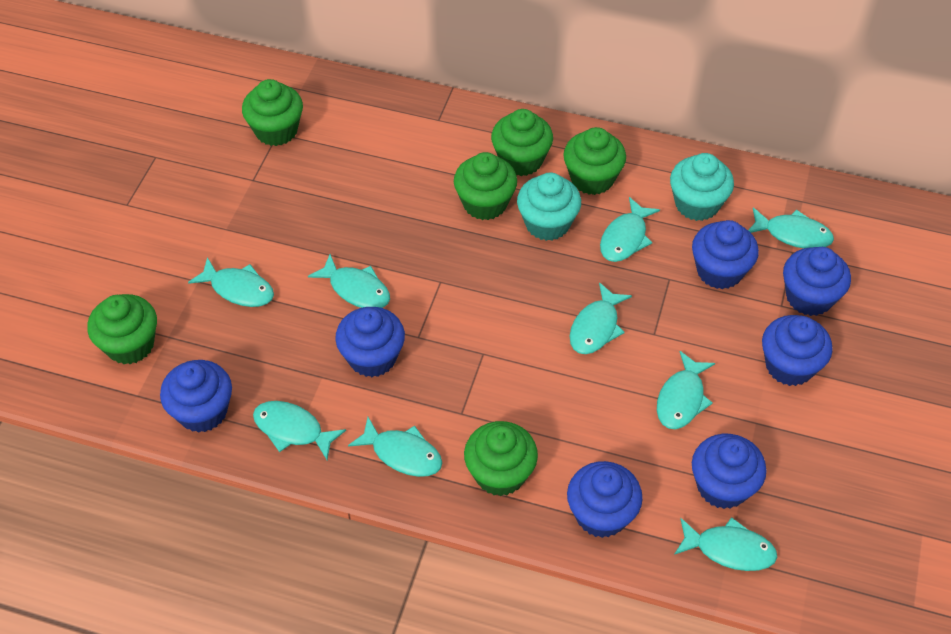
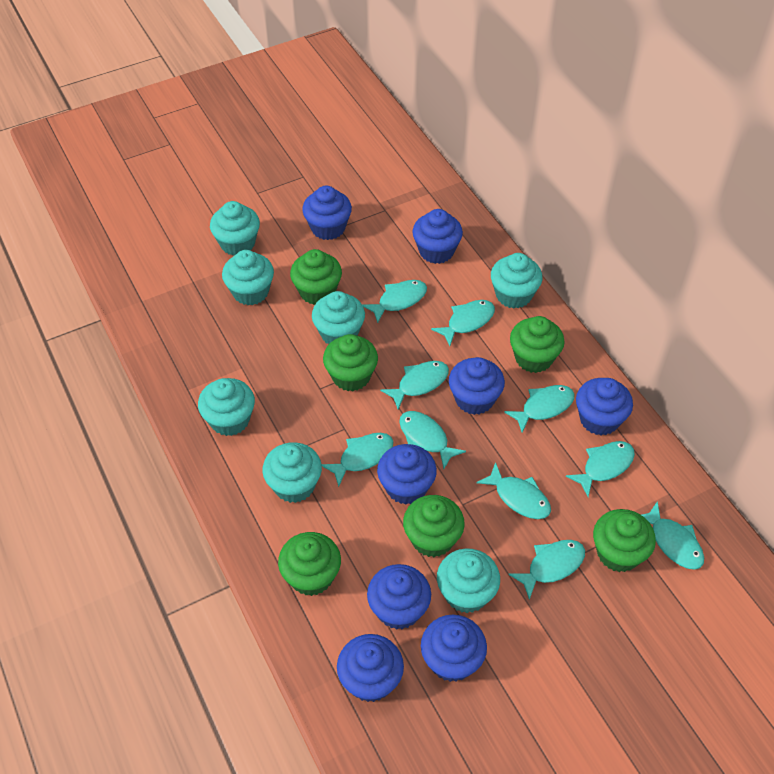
blue cupcake: [160,360,232,433] [335,307,405,377] [567,461,643,538] [692,220,759,289] [692,434,767,509] [762,315,833,386] [783,247,851,316] = 7 -> [302,186,352,240] [337,634,404,702] [367,564,431,630] [377,444,437,505] [413,209,463,264] [421,615,487,682] [449,357,505,415] [576,378,633,435] = 8
turquoise cupcake: [517,172,581,241] [670,153,734,221] = 2 -> [198,378,255,436] [210,201,260,256] [222,250,274,305] [262,442,322,503] [312,291,365,344] [437,548,500,613] [491,253,543,308] = 7
turquoise fish: [188,257,274,307] [253,401,346,460] [308,254,390,308] [348,417,442,477] [570,282,632,354] [600,197,660,262] [657,351,715,429] [674,517,777,571] [748,207,834,248] = 9 -> [322,433,393,487] [362,280,427,323] [380,361,449,409] [399,411,466,469] [431,300,495,346] [476,462,551,519] [504,385,575,433] [508,540,585,600] [566,441,635,497] [642,501,704,570] = 10

